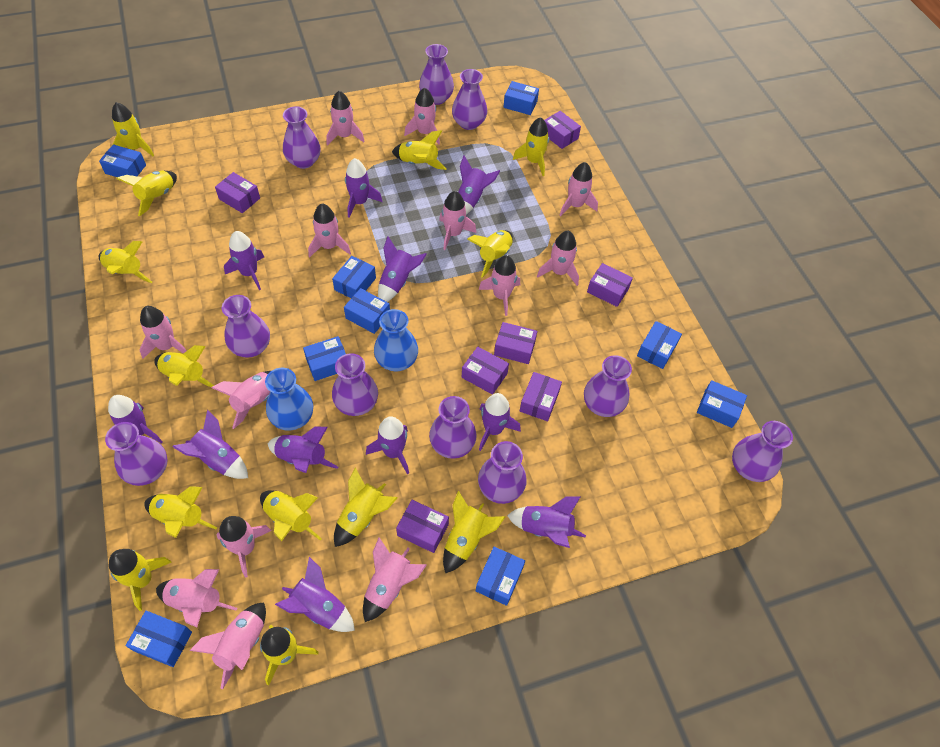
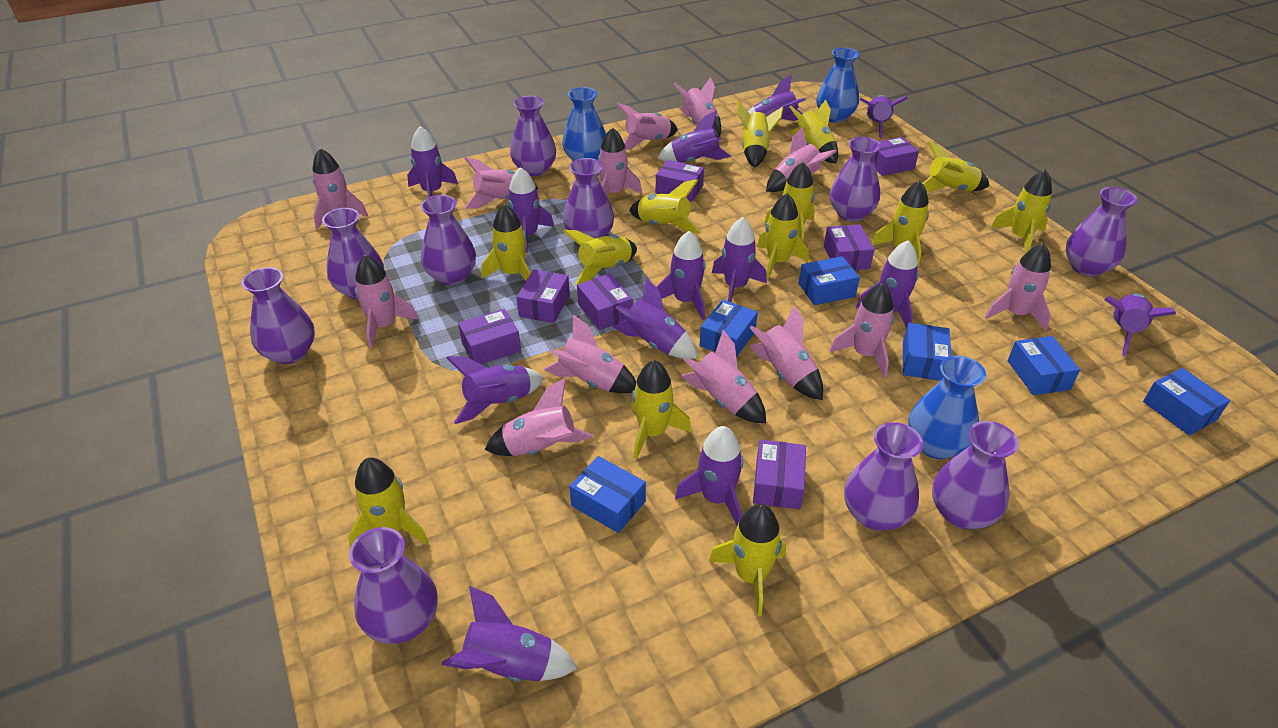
blue box: [99,144,146,177] [126,611,192,667] [303,336,346,381] [332,256,376,298] [344,288,390,334] [476,547,525,606] [503,81,539,115] [637,321,682,369] [697,380,747,428] = 9 -> [569,456,646,533] [699,300,758,357] [798,256,860,305] [903,323,951,381] [1008,336,1080,395] [1143,368,1230,435] = 6
blue vase: [265,368,313,430] [374,309,418,371] = 2 -> [562,87,606,161] [816,48,859,123] [908,355,986,459] = 3
purple rocket: [108,395,162,444] [172,410,248,479] [224,231,264,290] [267,427,338,473] [275,557,355,632] [345,158,383,218] [366,416,409,474] [378,236,427,302] [458,155,500,215] [479,393,521,451] [507,496,586,548] = 11 -> [407,126,458,198] [442,586,577,682] [447,356,544,424] [508,167,554,253] [612,278,697,359] [656,231,706,320] [658,111,731,162] [675,426,743,526] [712,217,767,302] [740,75,806,125] [856,240,918,329] [860,95,908,139] [1105,293,1176,357] = 13

